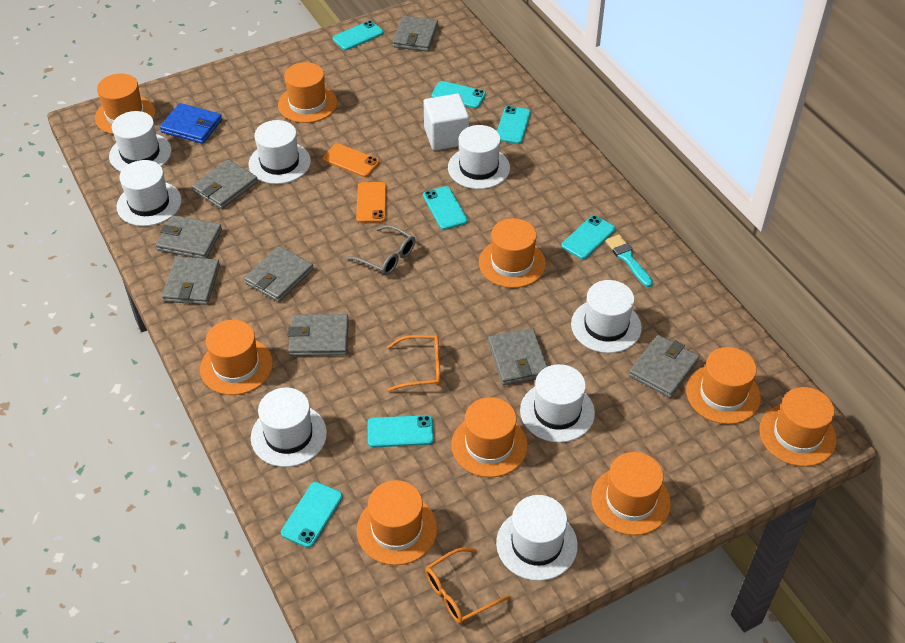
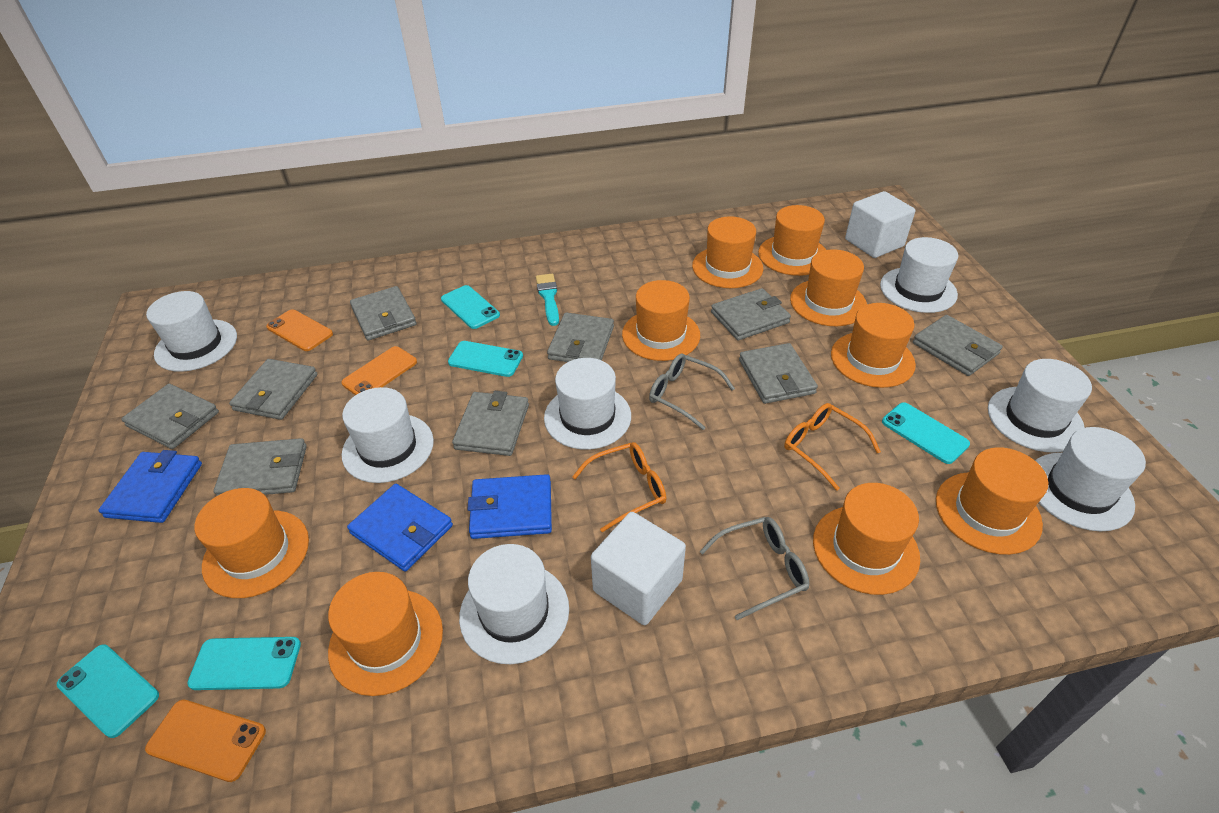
blue wallet: [160,103,222,144] = 1 -> [99,450,202,523] [347,484,453,572] [467,474,552,539] = 3
grey glasses: [346,225,415,275] = 1 -> [649,354,735,430] [699,517,809,620] = 2
grey wallet: [156,215,222,258] [162,256,220,305] [192,159,258,209] [244,246,313,302] [288,314,349,356] [393,16,438,52] [488,328,548,385] [629,335,699,398] = 8 -> [121,384,219,449] [214,438,307,496] [229,359,318,420] [350,286,417,340] [452,391,529,456] [547,313,614,362] [711,288,791,340] [739,343,818,404] [913,315,1003,376] = 9
orange phone: [323,143,380,177] [356,182,387,223] = 2 -> [145,700,266,782] [266,309,333,351] [341,346,417,395] = 3
turquoise phone: [281,482,343,548] [333,21,384,50] [368,415,434,448] [423,186,468,230] [431,81,486,108] [497,106,531,144] [561,215,615,259] = 7 -> [57,644,159,738] [187,637,301,690] [441,285,500,329] [448,341,523,377] [882,402,970,464] = 5
white cube: [424,94,469,151] = 1 -> [591,512,686,625] [845,191,915,258] = 2
white hat: [109,111,171,172] [117,160,182,226] [249,120,311,184] [251,388,327,467] [448,125,510,189] [496,495,578,581] [520,364,595,443] [571,280,642,353] = 8 -> [146,291,237,372] [342,387,434,483] [459,544,569,664] [544,358,631,450] [880,237,958,313] [988,359,1092,453] [1035,427,1146,531] = 7

